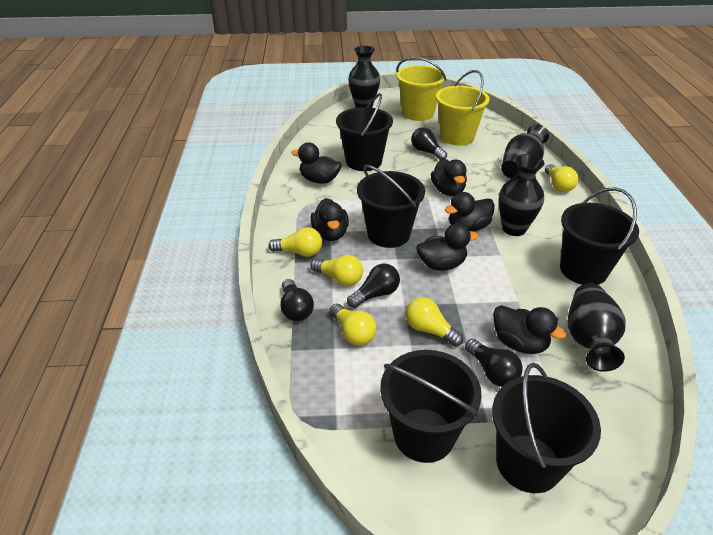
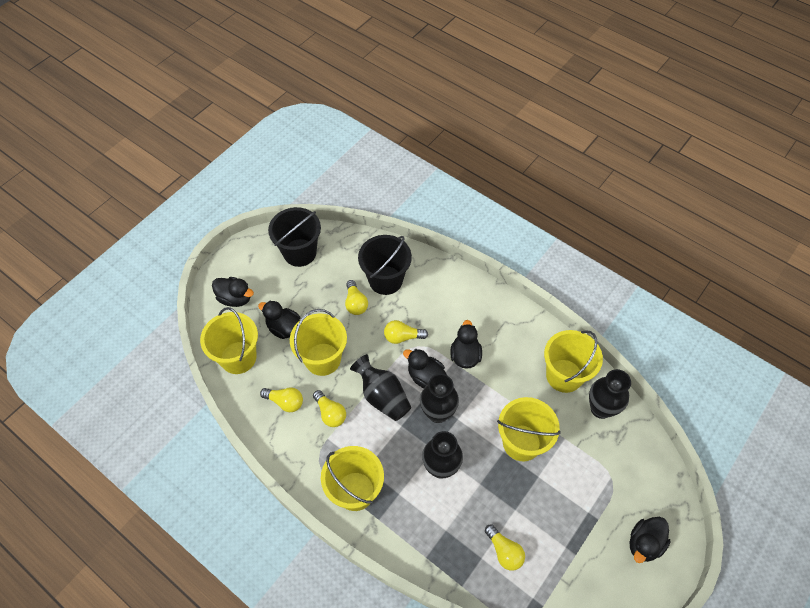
black bucket: [336,93,393,171] [357,165,425,248] [380,350,482,463] [492,363,601,493] [560,187,639,285] = 5 -> [268,207,321,267] [358,235,412,295] = 2
black duck: [292,142,342,184] [311,198,349,241] [416,223,479,271] [431,159,467,196] [445,192,495,232] [493,305,566,354] = 6 -> [212,277,254,307] [258,301,301,339] [403,349,447,388] [450,320,482,369] [630,517,671,563] = 5
black light bulb: [280,279,314,321] [347,264,400,308] [411,127,447,160] [465,339,523,387] = 4 -> none = 0
yellow bucket: [396,57,446,121] [436,70,490,146] = 2 -> [200,307,258,374] [290,309,347,376] [321,446,384,511] [497,397,561,462] [544,330,603,393] = 5

